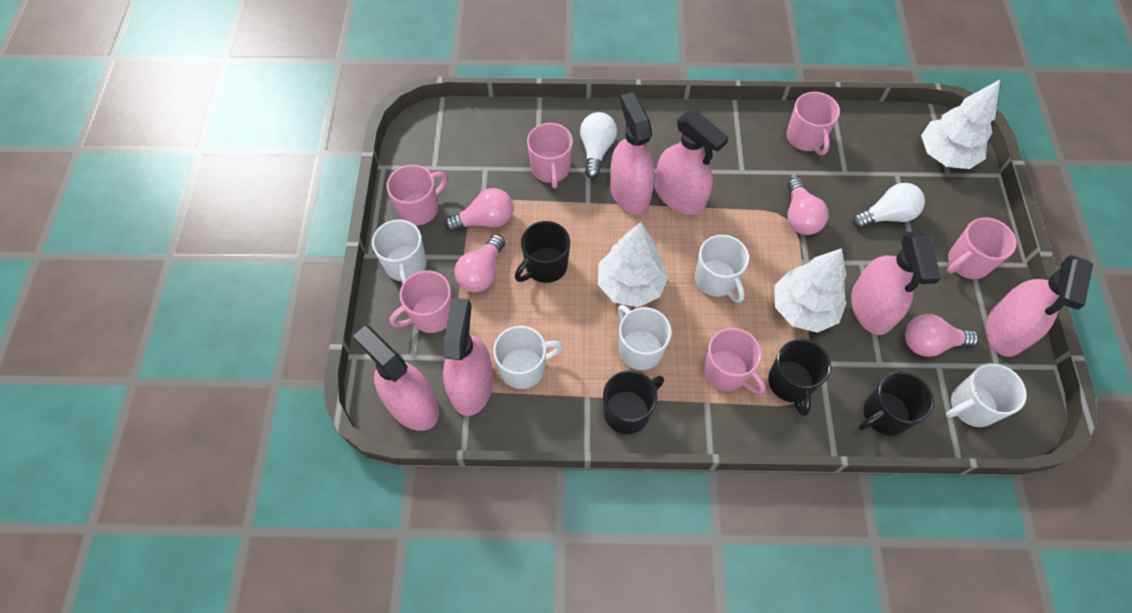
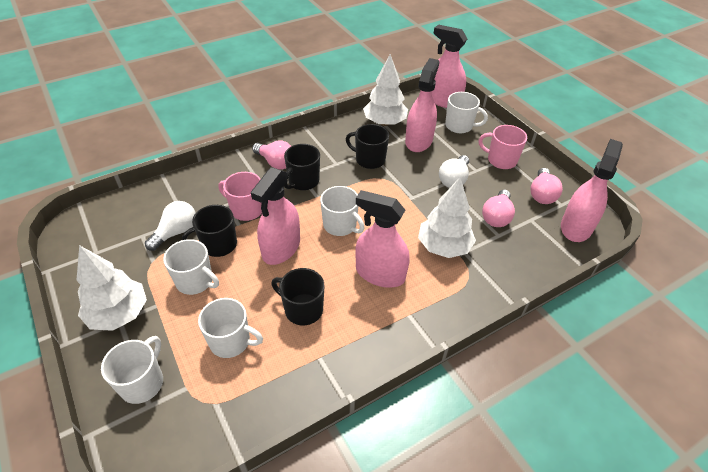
pink light bulb: [445,188,513,232] [454,234,505,292] [787,178,829,235] [905,314,979,357] = 4 -> [252,140,291,169] [482,190,515,227] [530,168,563,204] = 3
pink mug: [387,165,447,226] [390,270,452,333] [527,123,573,188] [703,328,766,394] [786,92,840,155] [947,218,1017,279] = 6 -> [218,172,262,221] [479,125,527,169] = 2
pink spray bottle: [353,325,439,431] [443,298,493,416] [610,92,655,214] [655,111,729,215] [851,231,941,335] [986,255,1093,357] = 6 -> [251,167,300,265] [355,190,410,288] [405,58,439,152] [432,24,467,108] [561,139,623,242] = 5

